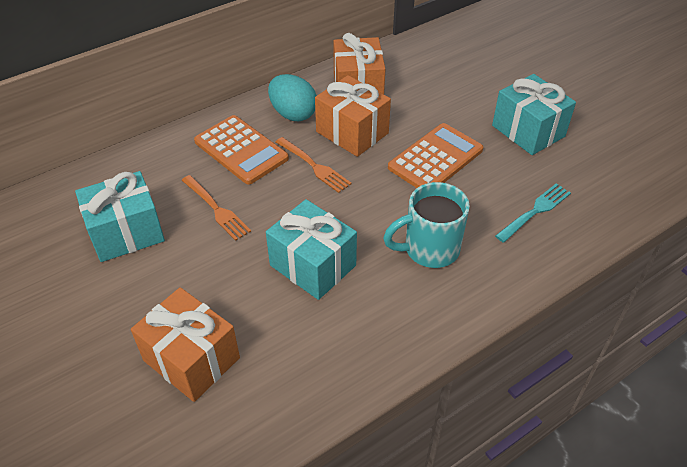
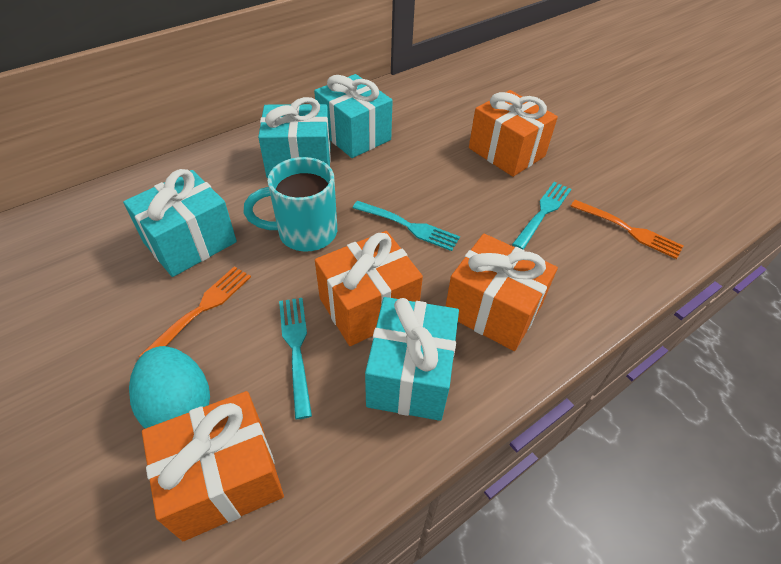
orange calculator: [194,115,289,185] [388,123,483,188] = 2 -> none = 0
orange gift: [131,287,240,402] [315,75,391,157] [333,33,385,94] = 3 -> [142,391,284,541] [315,231,423,346] [445,234,558,351] [469,90,558,177] = 4
turquoise fork: [495,184,571,243] = 1 -> [279,298,312,419] [353,201,460,251] [512,182,571,250] = 3
turquoise gift: [75,171,165,262] [266,199,357,300] [492,74,576,155] = 3 -> [123,169,237,277] [258,97,331,178] [314,74,393,158] [365,297,459,421] = 4

